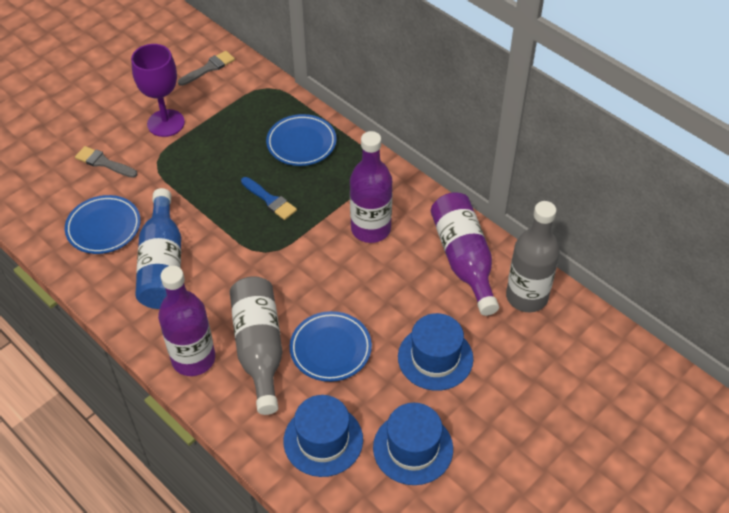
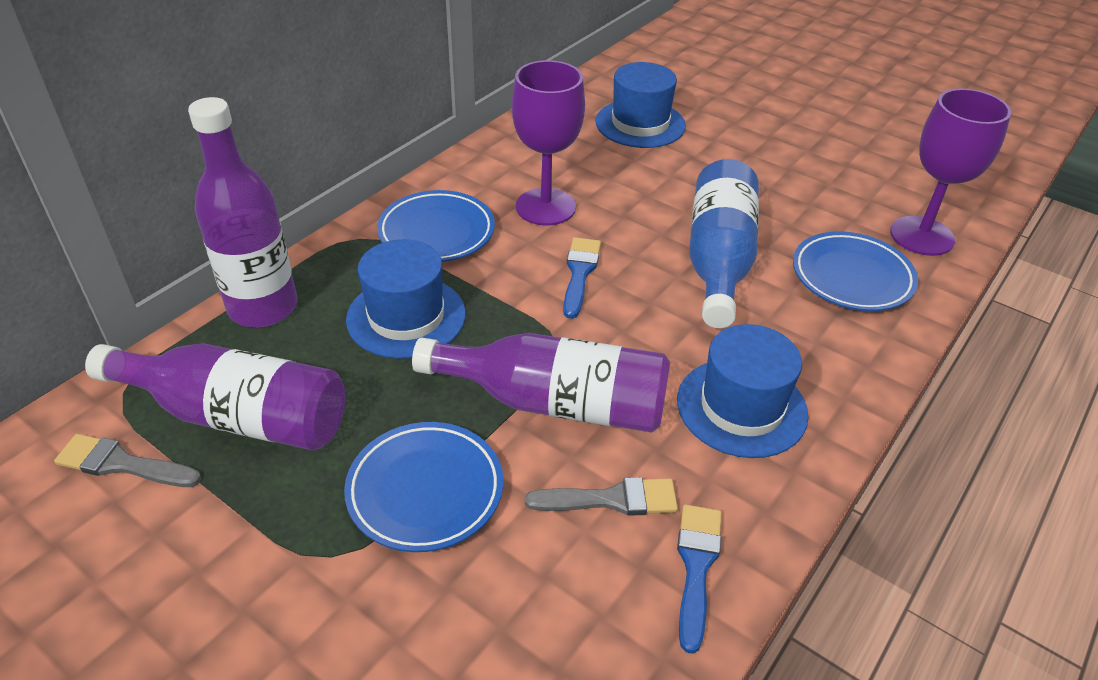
blue brush: [241,177,297,220] = 1 -> [563,237,601,319] [677,504,722,654] = 2
grey bottle: [230,276,283,415] [506,201,560,312] = 2 -> none = 0
purple goblet: [131,44,185,137] = 1 -> [512,60,585,225] [890,88,1011,256] = 2

